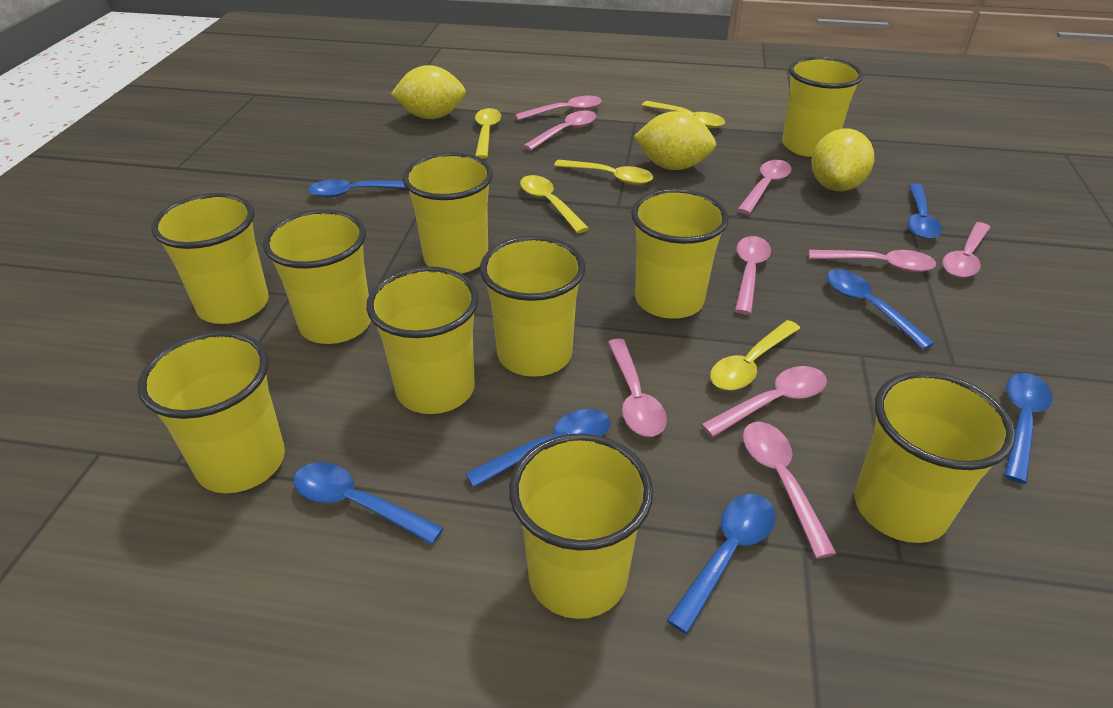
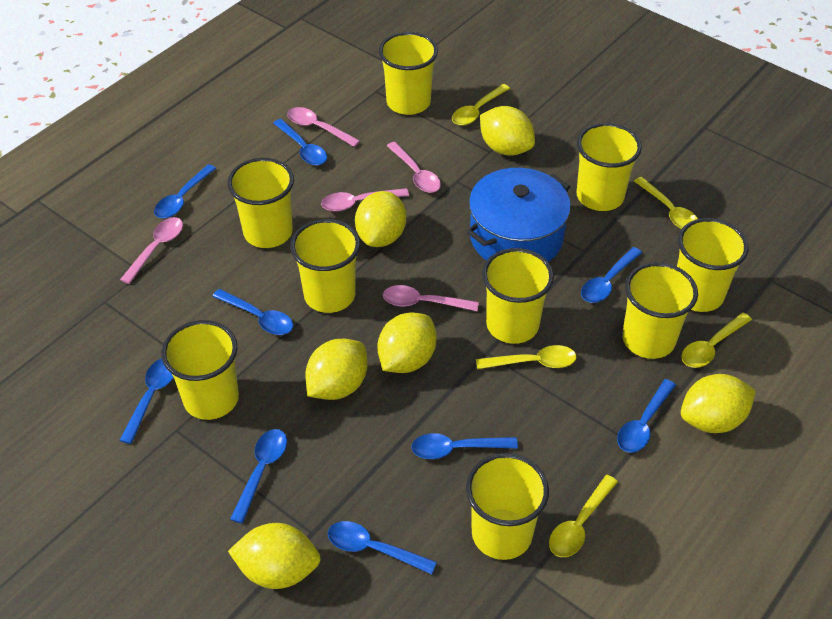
blue pot: none = 0 -> [466,168,571,262] = 1
blue spoon: [293,462,444,545] [308,179,406,198] [465,409,610,488] [666,494,776,634] [826,269,935,350] [908,183,942,239] [1004,373,1053,484] = 7 -> [119,359,174,444] [154,164,216,218] [212,289,293,335] [230,429,287,523] [273,119,327,165] [328,521,437,574] [411,433,518,459] [581,247,642,303] [617,379,676,453] = 9
pink spoon: [515,96,602,120] [523,111,596,151] [608,339,667,437] [701,366,827,437] [735,236,771,315] [737,160,791,214] [743,422,837,559] [809,250,936,272] [942,222,990,278] = 9 -> [120,217,183,284] [287,107,360,147] [321,188,409,212] [383,285,479,311] [387,142,441,193] = 5
yellow cup: [138,331,285,493] [151,193,269,324] [263,209,371,344] [366,266,479,414] [402,152,493,274] [480,236,586,377] [509,433,653,619] [631,189,729,319] [782,57,863,157] [855,372,1016,543] = 10 -> [161,320,239,420] [227,158,294,248] [290,219,360,313] [379,32,438,115] [466,453,549,560] [482,248,554,344] [576,123,642,211] [622,262,698,359] [677,218,749,312] = 9
yellow lemon: [391,65,466,119] [634,111,716,170] [811,128,874,191] = 3 -> [228,523,321,589] [305,339,368,400] [355,191,406,247] [378,312,437,373] [480,106,535,156] [681,374,756,433] = 6

